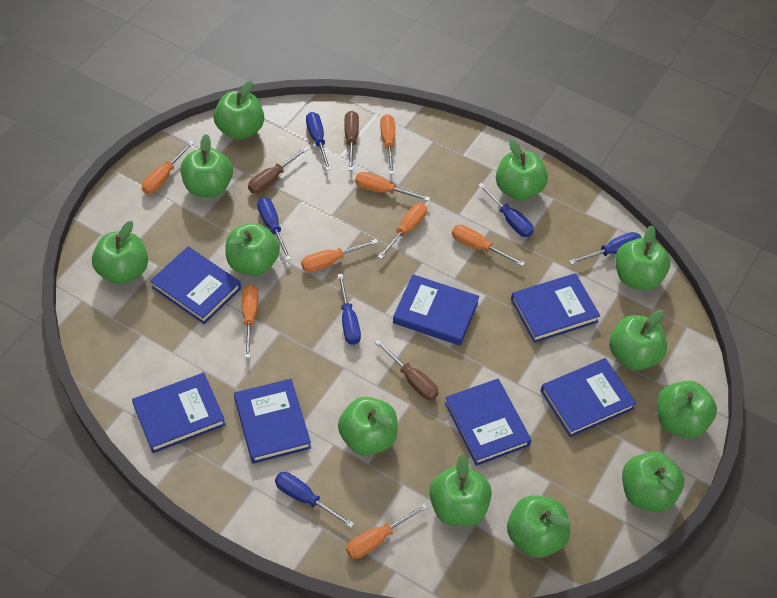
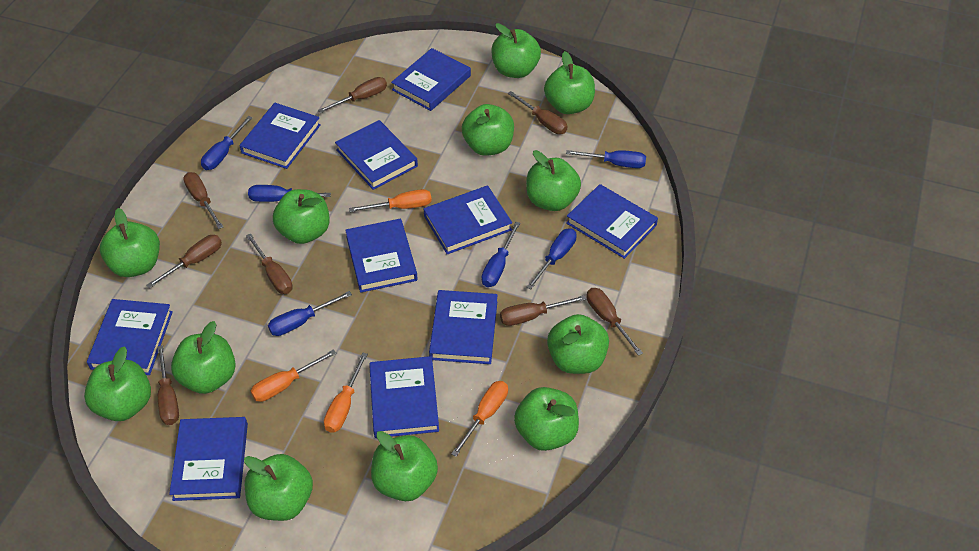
blue book: [132,373,226,453] [150,247,241,324] [234,379,311,464] [393,274,479,346] [445,379,531,466] [511,273,600,343] [541,358,636,437] = 7 -> [87,299,173,375] [169,417,248,501] [239,103,321,169] [335,120,418,190] [345,219,418,293] [369,356,439,438] [391,48,471,111] [424,185,512,254] [429,290,497,364] [566,184,658,259] = 10
brown screwdriver: [248,147,308,194] [344,111,359,170] [375,339,439,400] = 3 -> [146,235,222,288] [157,345,179,425] [183,172,223,229] [246,234,293,294] [318,77,387,113] [500,295,586,326] [508,91,567,134] [587,288,643,356] = 8
orange screwdriver: [142,140,194,194] [242,285,258,358] [301,239,378,272] [346,503,428,559] [355,172,430,201] [378,203,427,259] [380,114,395,174] [452,225,525,266] = 8 -> [251,349,337,402] [324,353,368,433] [349,189,432,212] [451,381,508,457] = 4

